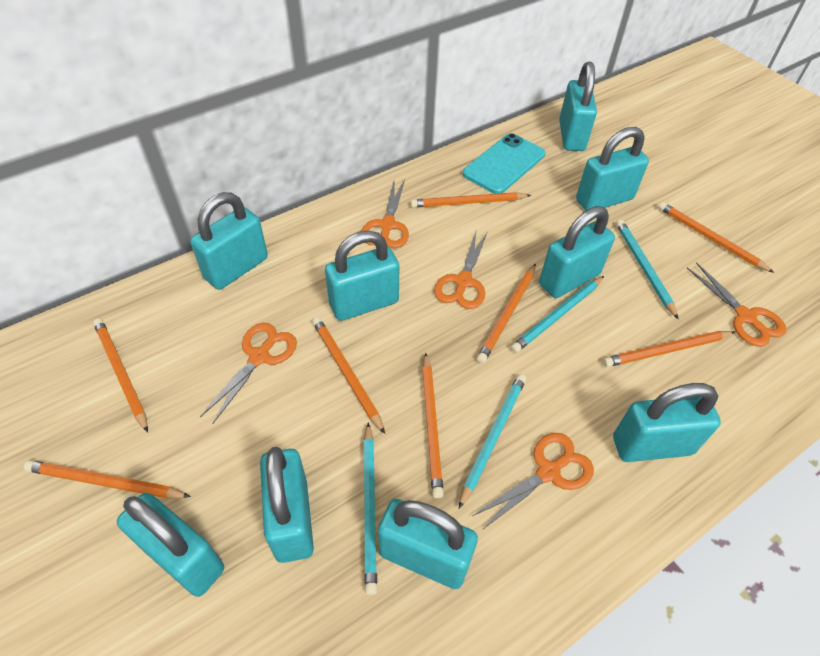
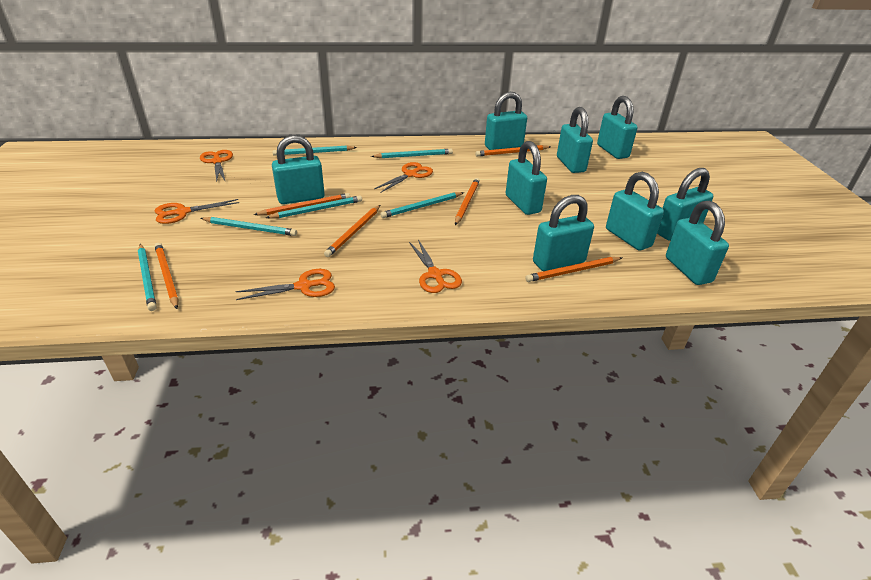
orange pencil: [24,460,191,498] [93,318,148,433] [312,317,385,434] [410,192,531,208] [422,353,444,498] [477,264,536,363] [603,331,735,367] [658,202,774,273] = 8 -> [154,243,179,309] [254,193,351,215] [324,205,380,257] [455,178,480,225] [475,145,551,156] [525,257,622,282] = 6
turquoise pencil: [363,422,377,595] [459,374,526,509] [511,276,604,353] [616,219,678,319] = 4 -> [138,244,157,311] [200,217,297,236] [266,195,362,218] [272,145,357,156] [371,149,453,158] [380,192,464,218] = 6
turquoise phone: [463,133,545,194] = 1 -> none = 0

